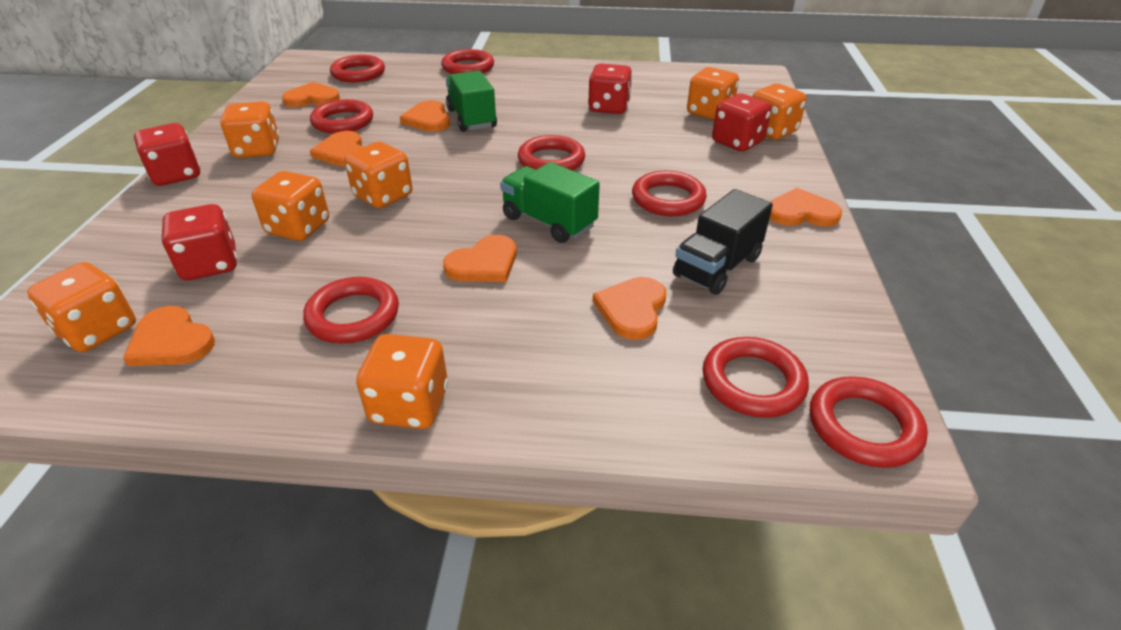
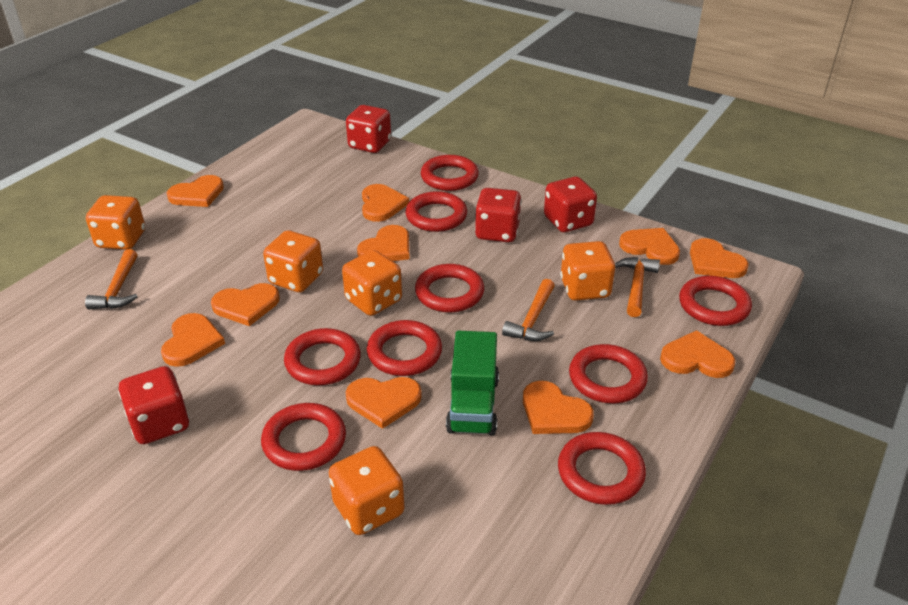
black truck: [673,189,773,295] = 1 -> none = 0
green truck: [446,71,497,132] [500,162,600,243] = 2 -> [446,331,499,435] = 1
orange dice: [27,262,136,352] [220,101,279,158] [252,171,329,241] [345,142,412,208] [356,334,448,429] [687,67,739,120] [752,84,807,140] = 7 -> [86,195,145,250] [263,231,323,292] [329,446,405,535] [342,250,402,316] [560,241,615,301] = 5
orange hammer: none = 0 -> [85,249,138,310] [502,279,555,341] [615,257,660,317] = 3
orange heart: [123,306,215,366] [282,82,340,107] [310,131,362,167] [400,100,450,132] [443,235,517,282] [593,277,666,340] [769,188,842,227] = 7 -> [161,313,225,367] [167,175,224,207] [211,283,280,326] [346,377,422,429] [357,225,410,261] [362,184,409,222] [523,381,594,434] [619,228,680,265] [660,330,736,378] [690,238,749,278] = 10
red ring: [303,277,399,343] [310,99,373,133] [330,55,385,82] [441,49,494,74] [518,135,585,171] [632,170,706,216] [703,337,809,418] [810,376,928,468] = 8 -> [261,403,346,471] [284,328,361,385] [367,320,442,376] [405,191,467,232] [415,264,484,312] [421,155,479,191] [558,432,646,505] [569,344,648,403] [679,276,752,326] = 9

